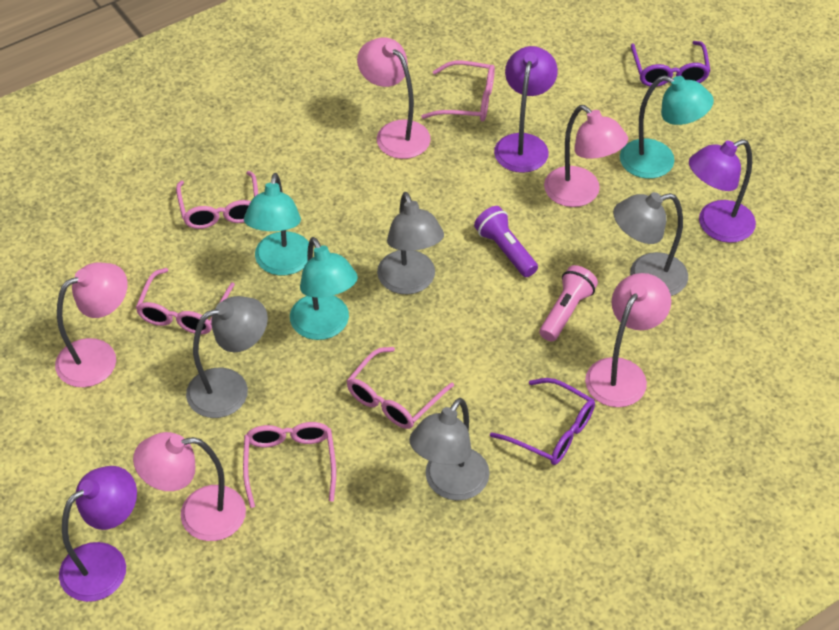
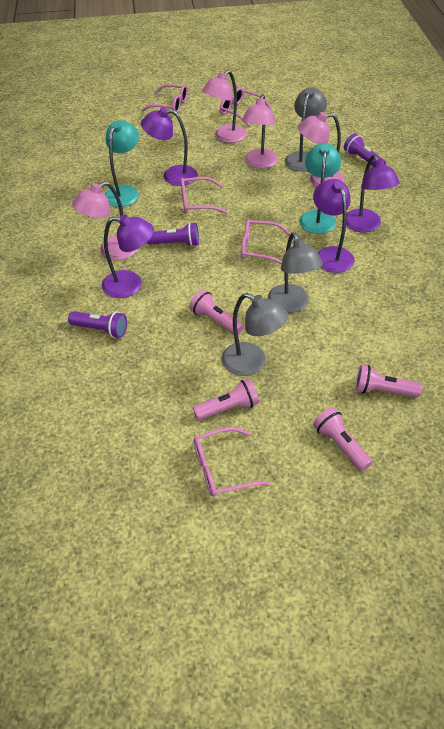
grey lamp: [186,296,268,418] [377,192,444,295] [409,398,490,501] [613,192,688,296] = 4 -> [221,293,288,376] [268,232,323,313] [285,88,327,172] = 3
pink flashlight: [540,265,598,341] = 1 -> [189,290,244,335] [193,379,259,420] [313,407,372,471] [355,365,422,397] = 4
pink lamp: [55,263,128,387] [133,432,246,541] [357,37,431,159] [544,105,628,207] [585,273,671,407] = 5 -> [72,182,138,260] [202,70,247,143] [242,94,278,168] [298,112,345,187] = 4
purple flashlight: [474,206,538,277] = 1 -> [68,311,127,338] [147,223,199,246] [344,133,386,167] = 3
purple glasses: [490,378,595,465] [631,41,711,87] = 2 -> none = 0
purple lamp: [59,466,137,602] [494,46,558,173] [689,139,756,243] = 3 -> [102,215,154,298] [141,107,198,186] [313,179,355,273] [346,155,400,233] = 4
turquoise lamp: [244,173,309,276] [290,237,358,340] [620,75,714,179] = 3 -> [105,120,139,207] [299,143,341,234] = 2

